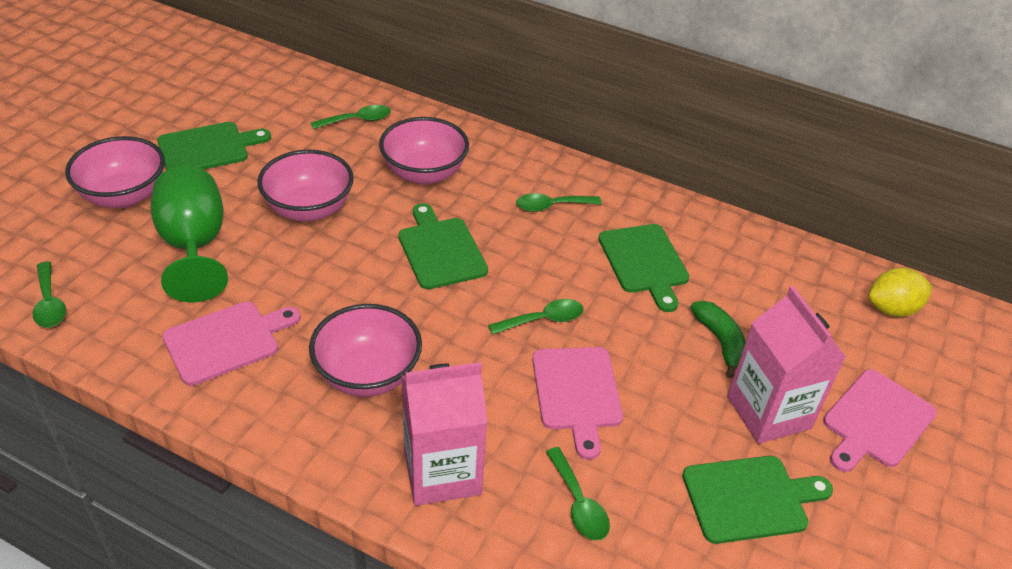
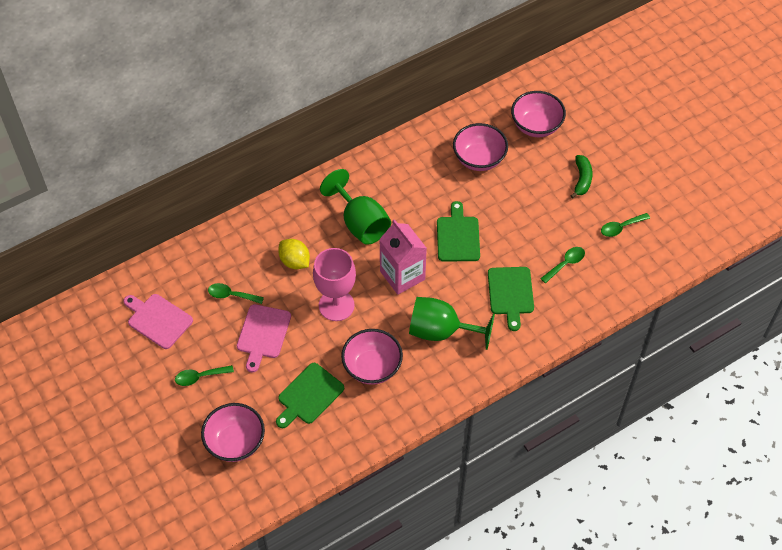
green cutting board: [157,122,271,170] [398,203,488,289] [598,224,689,312] [682,456,833,544] = 4 -> [276,363,344,428] [437,201,480,261] [488,267,534,331] = 3
green goblet: [151,166,228,302] = 1 -> [320,169,391,245] [409,297,495,350] = 2
green spoon: [33,262,66,328] [311,105,390,129] [488,299,584,335] [516,193,602,212] [546,447,610,541] = 5 -> [175,365,234,386] [208,283,264,304] [540,247,585,283] [601,213,650,237] = 4
pink carton: [401,362,487,506] [727,286,846,444] = 2 -> [379,219,427,295] = 1
pink cutting board: [162,301,301,386] [532,347,623,460] [823,369,937,472] = 3 -> [123,294,193,349] [237,304,291,372] = 2
pink goblet: none = 0 -> [313,248,356,321] = 1

